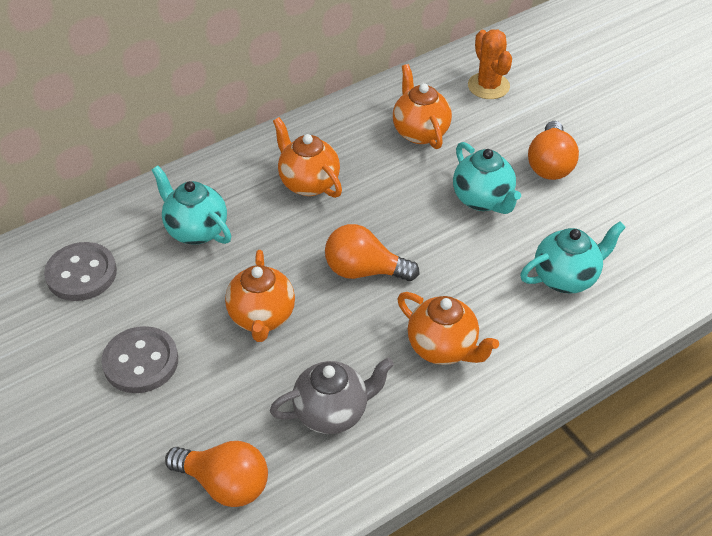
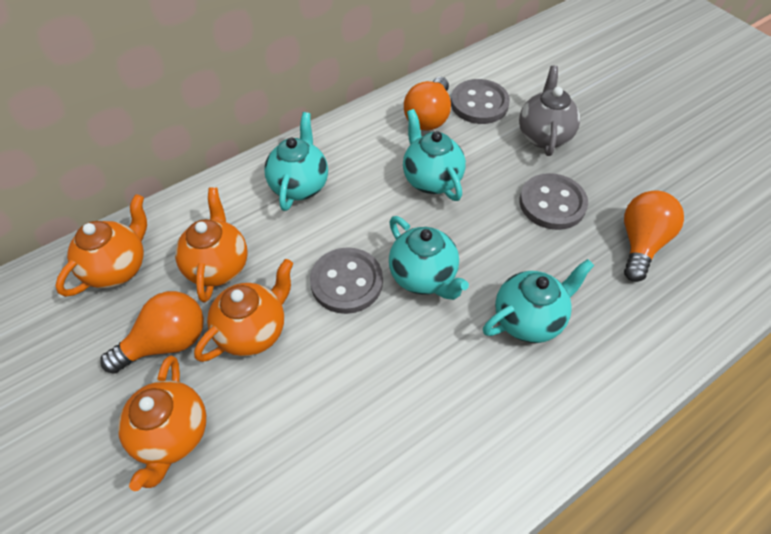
grey button: [44,242,117,301] [101,326,178,393] = 2 -> [310,247,383,314] [451,79,510,124] [520,173,588,230] = 3
orange cactus: [468,29,512,99] = 1 -> none = 0
turquoise teapot: [152,165,231,244] [453,142,521,214] [520,221,626,294] = 3 -> [264,112,328,211] [389,216,469,300] [403,109,466,201] [483,259,594,343] = 4

